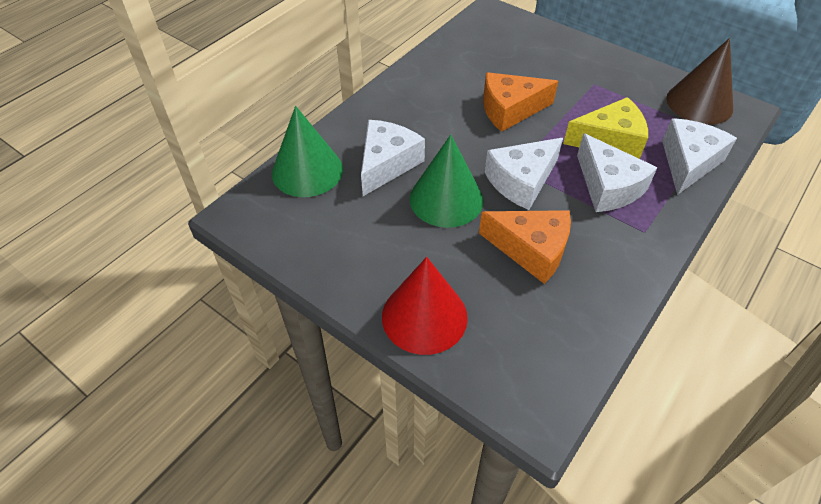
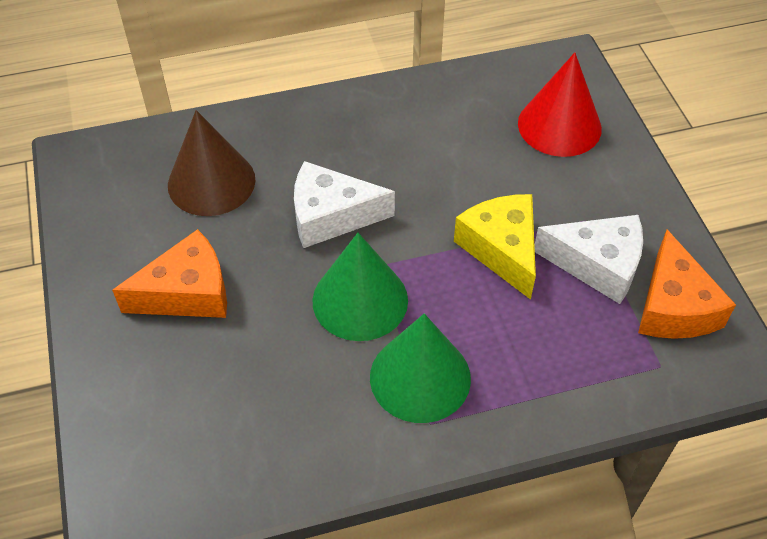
white cheese: [361,120,425,196] [485,138,563,210] [577,133,658,212] [662,118,737,195] = 4 -> [294,161,395,248] [534,215,643,304] = 2

